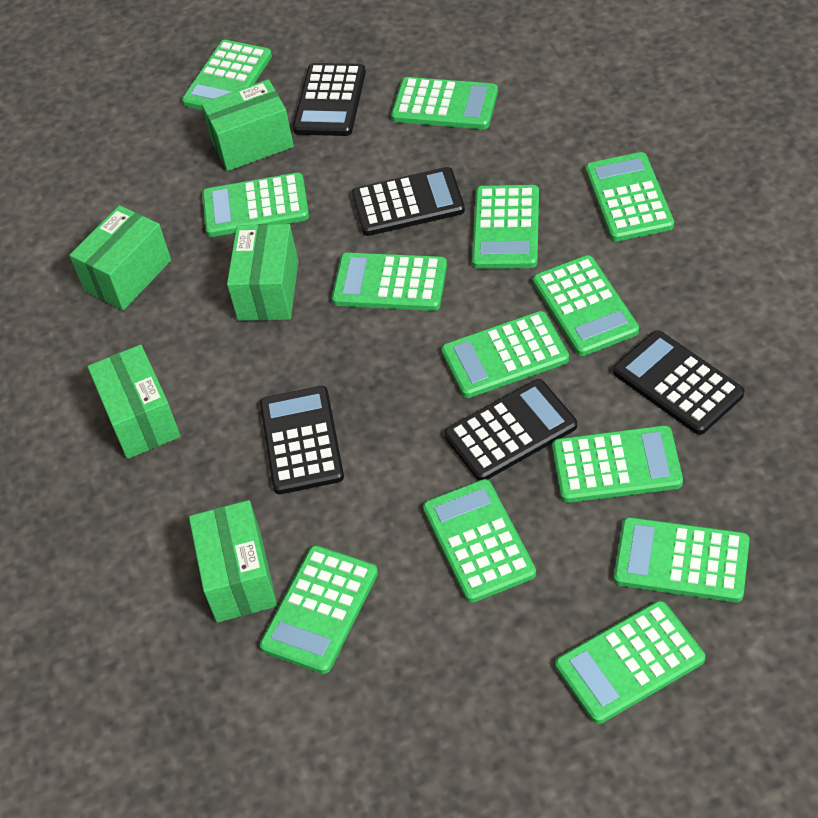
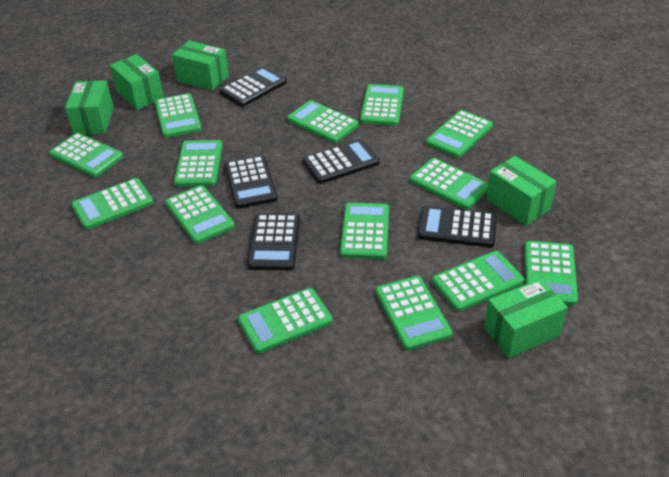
green calculator: [182,40,272,110] [202,173,309,237] [260,545,378,674] [332,252,447,311] [391,77,498,129] [423,479,536,603] [441,311,569,398] [472,185,539,269] [533,255,639,356] [552,425,683,503] [555,601,705,724] [586,152,674,241] [614,517,750,602] = 13 -> [49,133,123,177] [71,178,154,230] [155,93,202,138] [165,185,235,244] [174,140,223,187] [238,288,333,354] [287,100,359,143] [340,203,389,259] [360,84,404,126] [376,276,452,350] [410,158,488,210] [426,110,493,158] [432,251,524,312] [525,241,578,306] = 14

